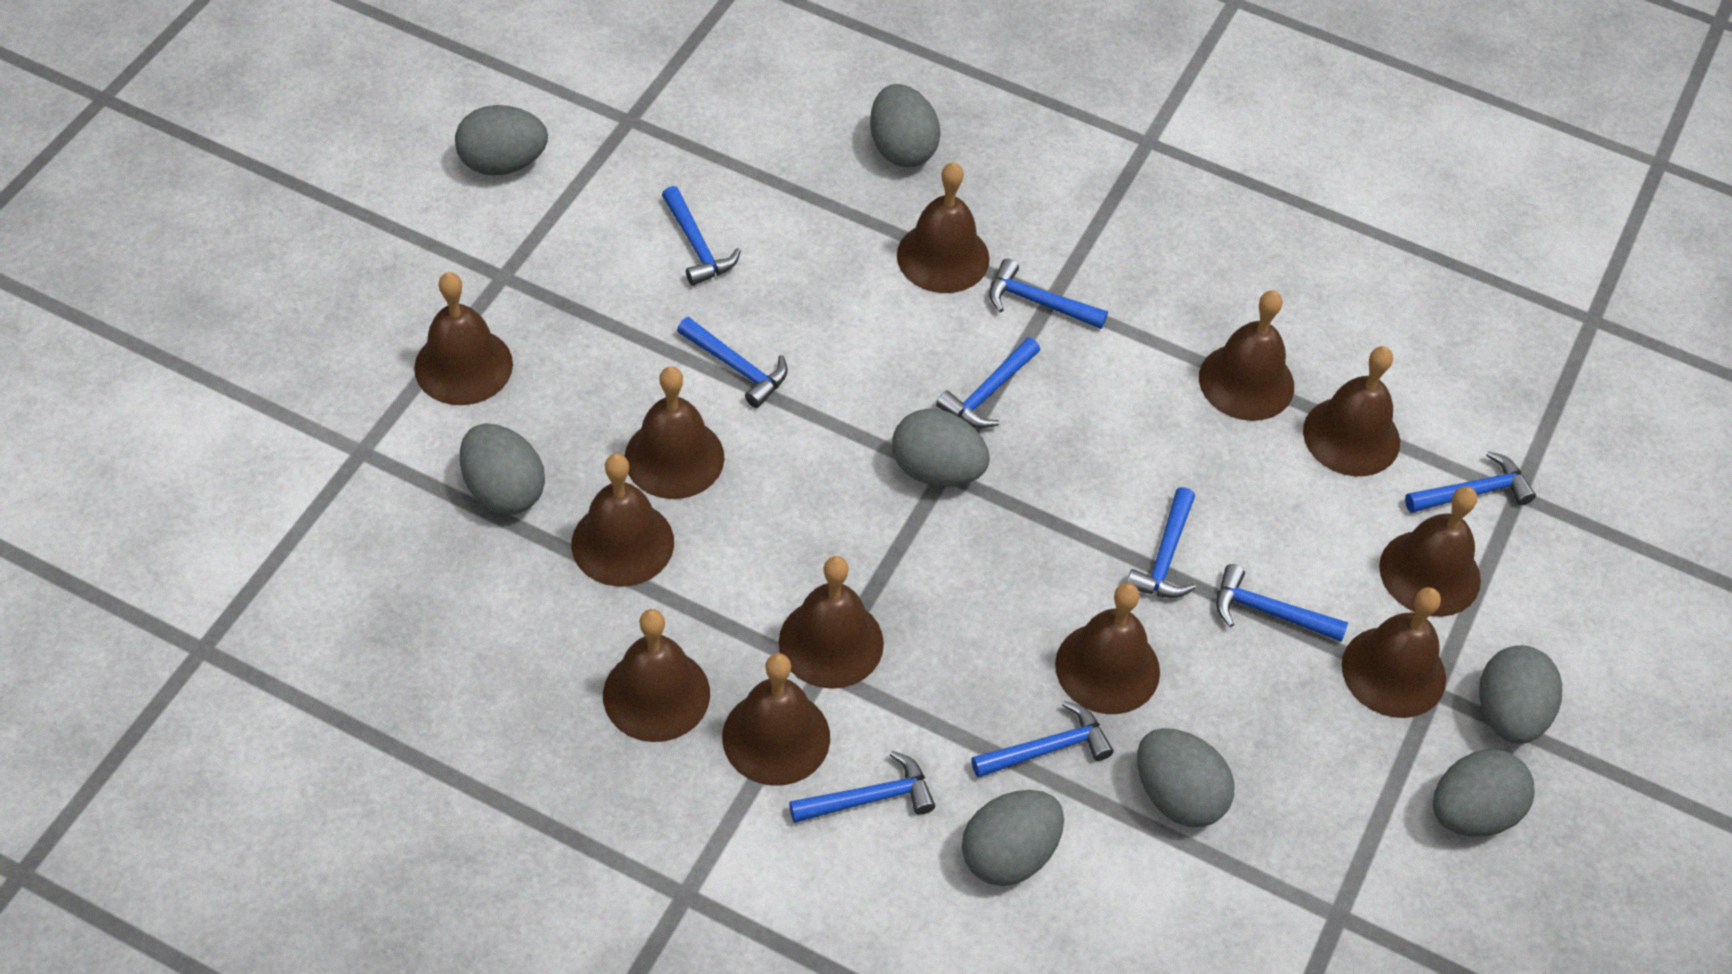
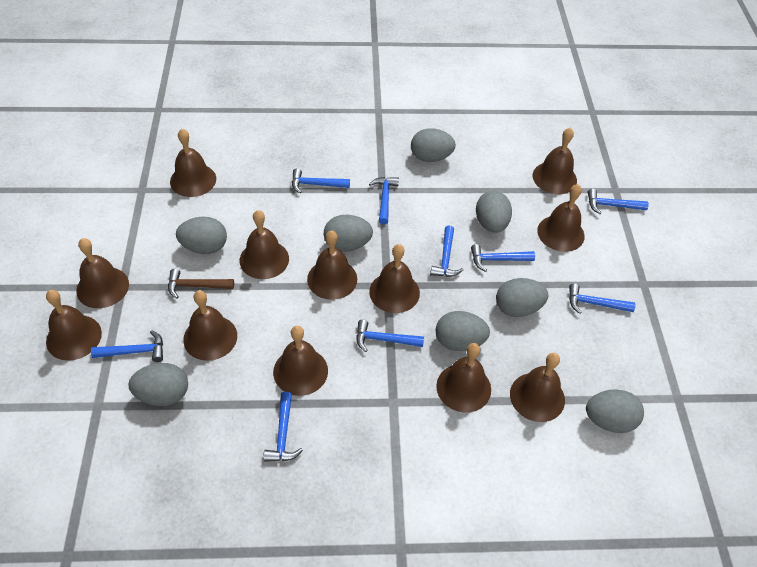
brown hammer: none = 0 -> [168,269,234,298] = 1

